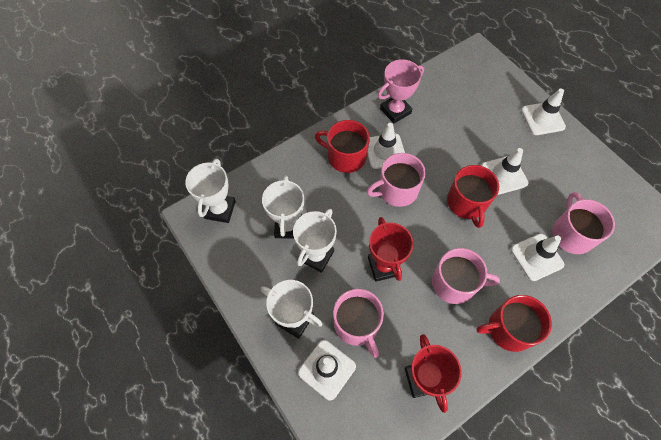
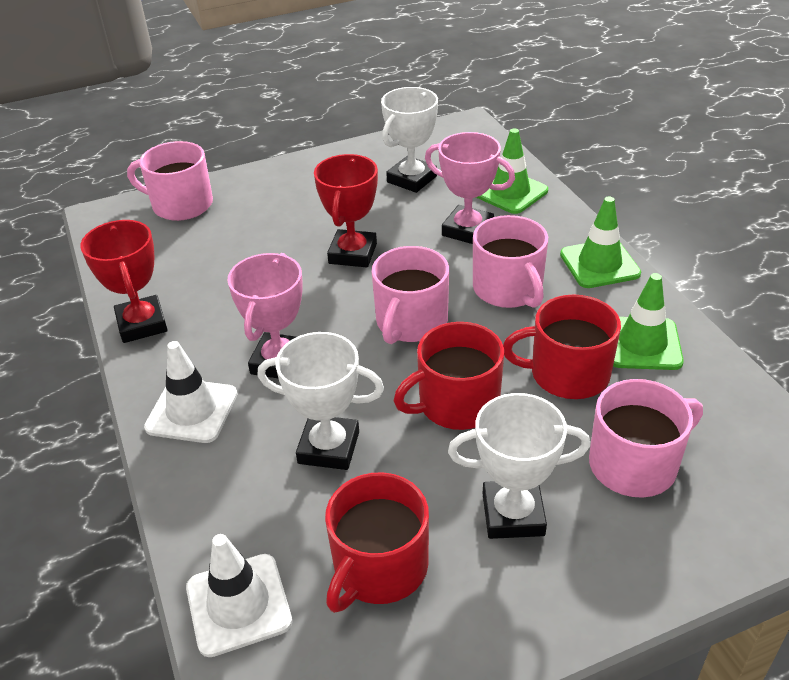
green traffic cone: none = 0 -> [476,128,548,214] [560,197,641,288] [613,273,684,370] = 3
pink trophy: [378,59,424,124] = 1 -> [227,253,303,379] [425,132,515,244] = 2
white traffic cone: [298,340,356,400] [367,123,405,169] [481,148,529,195] [511,234,565,281] [521,88,566,135] = 5 -> [144,341,237,443] [186,534,292,657] = 2
white trophy: [185,159,236,223] [261,280,322,339] [262,175,304,239] [293,209,337,273] = 4 -> [258,332,384,470] [381,87,438,193] [448,393,590,539] = 3

